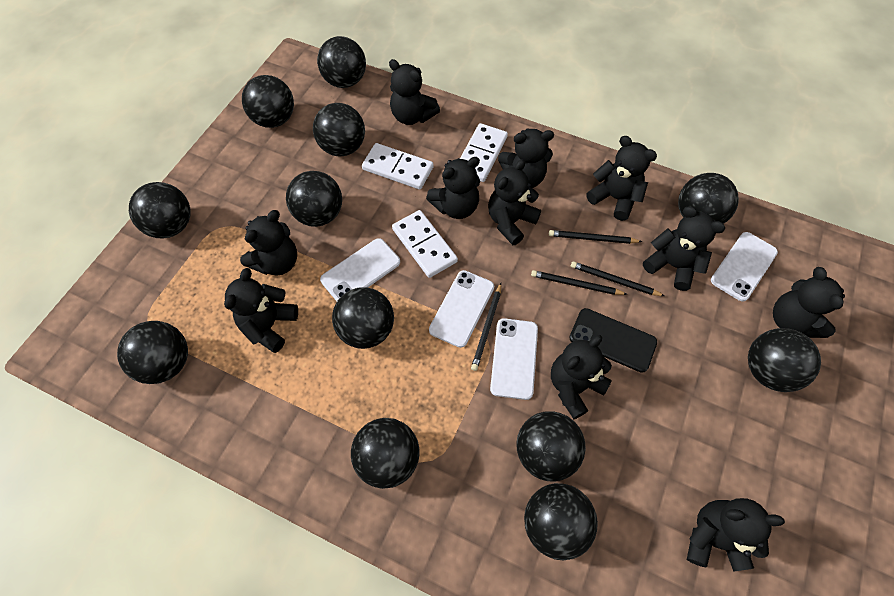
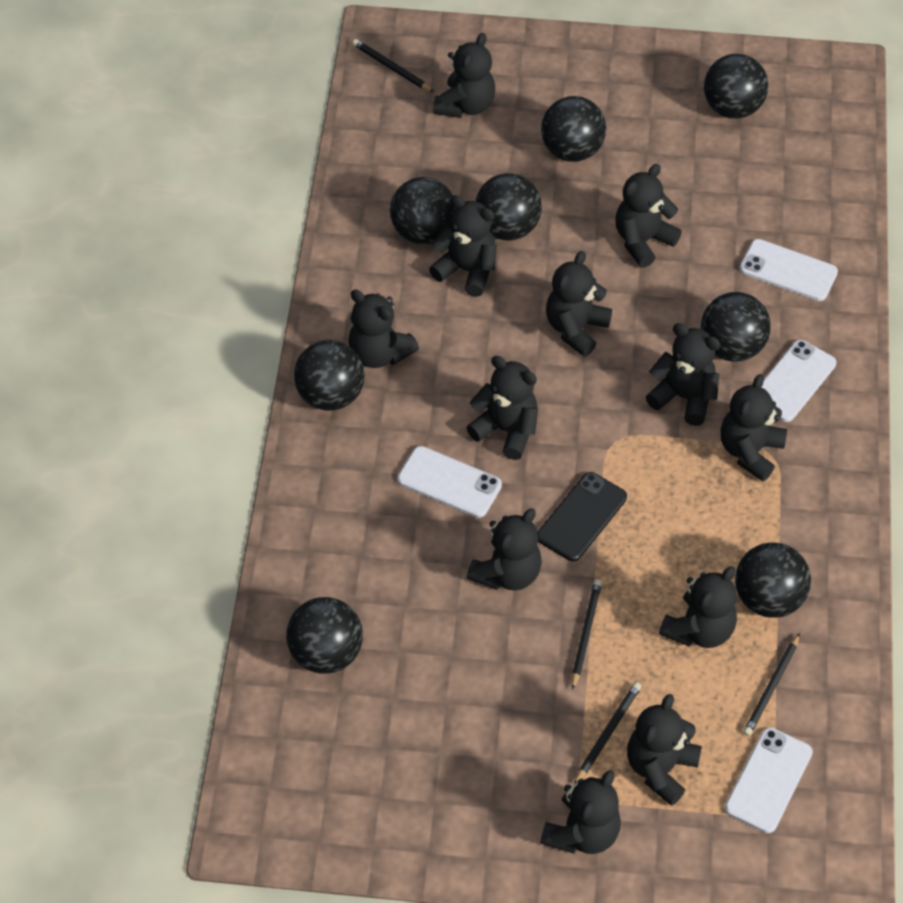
black ball: [117,321,188,384] [129,182,191,238] [242,75,294,128] [286,171,342,227] [313,103,365,156] [317,36,366,88] [332,287,394,349] [351,418,419,489] [516,412,586,482] [524,483,598,560] [678,173,739,224] [748,328,821,392] = 12 -> [286,597,363,674] [294,340,365,411] [390,177,456,244] [476,173,542,241] [541,96,606,162] [701,292,771,361] [704,54,768,119] [735,543,811,618] = 8
black teddy bear: [224,268,298,353] [240,210,297,276] [389,59,440,125] [426,157,480,219] [488,159,541,245] [498,129,554,188] [551,335,612,419] [586,136,657,221] [643,206,725,291] [687,498,785,571] [773,267,845,338] = 11 -> [348,290,419,368] [429,195,497,297] [433,33,495,118] [466,356,538,460] [467,508,542,591] [540,770,621,854] [546,251,612,357] [616,164,682,268] [627,694,702,806] [646,323,720,426] [659,566,737,648] [721,374,787,481] = 12
white domino: [362,143,434,190] [392,210,458,278] [460,123,508,182] = 3 -> none = 0

